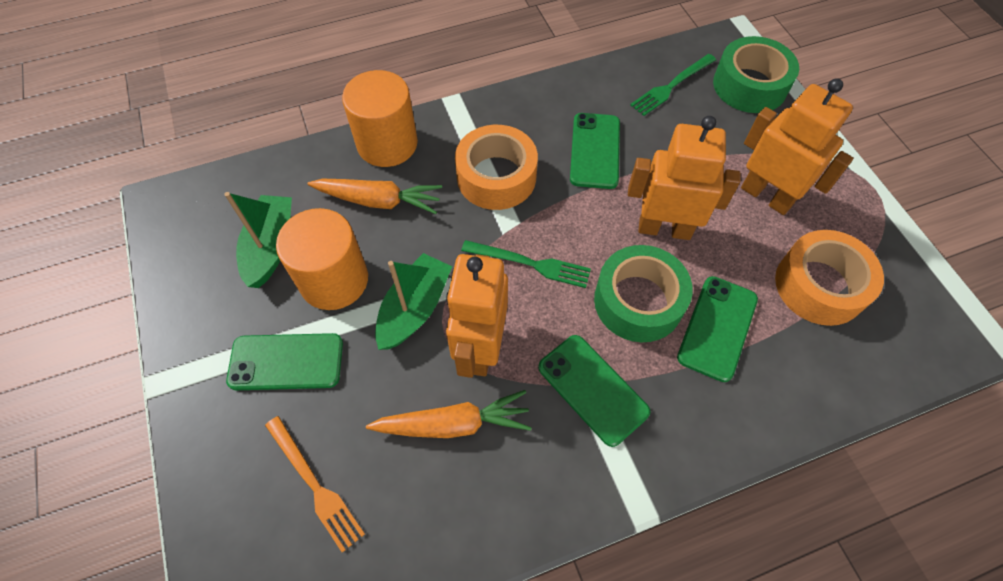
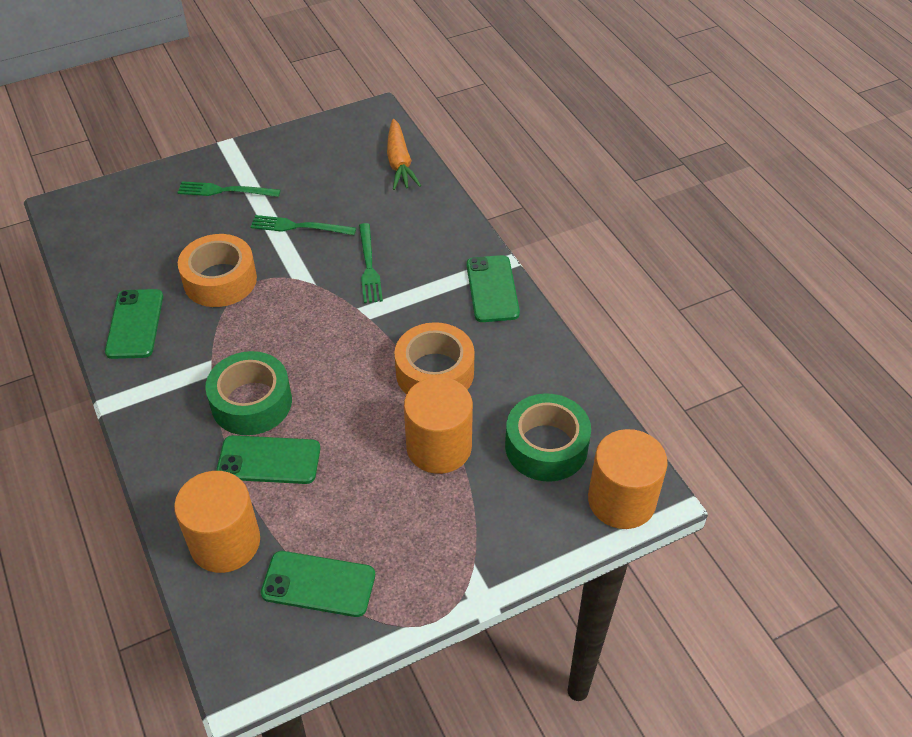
green boat: [224,192,292,288] [375,253,452,350] = 2 -> none = 0
green fork: [461,240,591,288] [630,54,716,116] = 2 -> [177,181,281,197] [251,215,356,235] [359,223,383,303] = 3
orange carrot: [308,179,442,214] [366,390,532,438] = 2 -> [387,119,421,190] = 1
orange cylinder: [276,208,368,310] [342,70,418,167] = 2 -> [174,471,260,573] [404,377,473,474] [588,429,668,529] = 3
orange fork: [265,416,365,553] = 1 -> none = 0
orange robot: [446,254,508,378] [628,116,740,240] [741,78,853,215] = 3 -> none = 0

